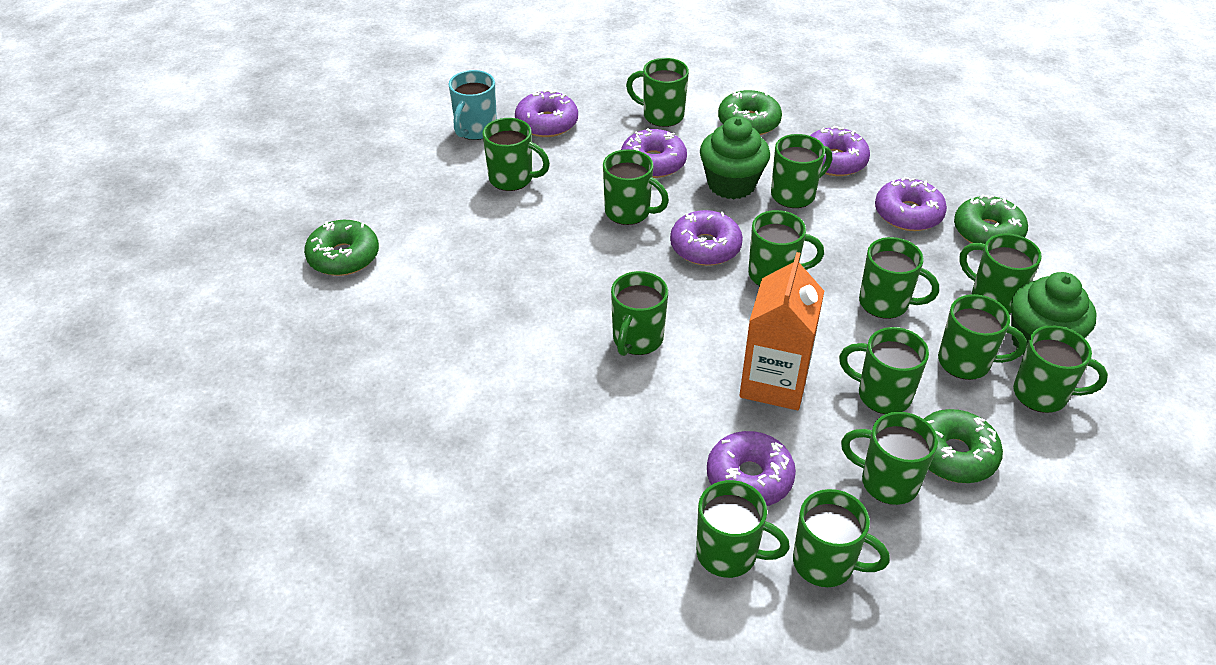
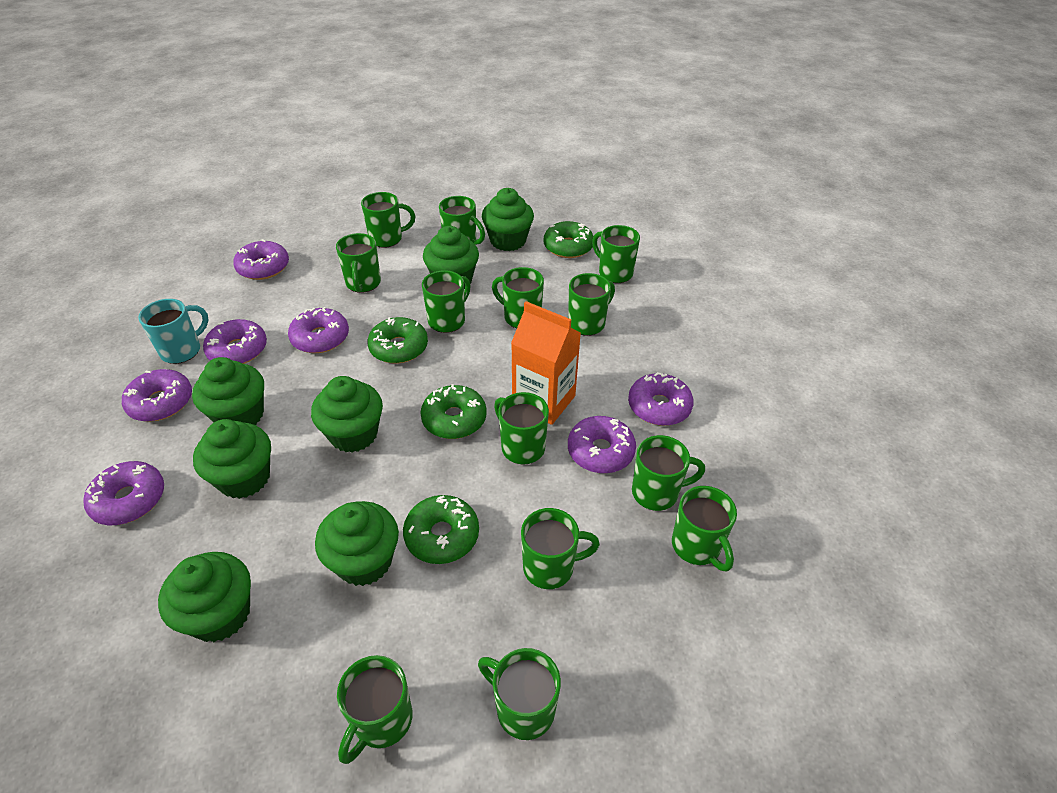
green cupcake: [700,117,770,199] [1011,272,1097,355] = 2 -> [158,552,251,642] [192,357,264,425] [193,419,271,499] [311,376,383,452] [315,501,399,586] [423,226,479,289] [482,188,534,251] = 7
green mug: [482,118,550,191] [603,149,669,225] [611,271,668,356] [626,58,689,127] [696,480,790,578] [748,210,824,286] [771,134,832,208] [793,489,890,587] [839,327,929,414] [841,412,938,505] [859,237,939,319] [938,294,1027,380] [959,233,1042,314] [1013,325,1108,413] = 14 -> [336,233,381,293] [337,655,413,764] [361,192,415,248] [422,270,471,333] [439,196,485,245] [478,648,561,740] [492,267,544,328] [494,392,549,464] [521,508,600,589] [568,273,615,336] [592,225,640,283] [632,435,705,511] [672,486,737,572] = 13
purple donut: [515,89,578,137] [621,128,687,178] [670,210,743,266] [707,431,796,506] [810,126,870,176] [875,177,947,231] = 6 -> [83,461,164,525] [122,369,192,422] [203,319,267,364] [233,239,289,280] [288,307,349,353] [568,416,636,473] [628,372,694,426] = 7

